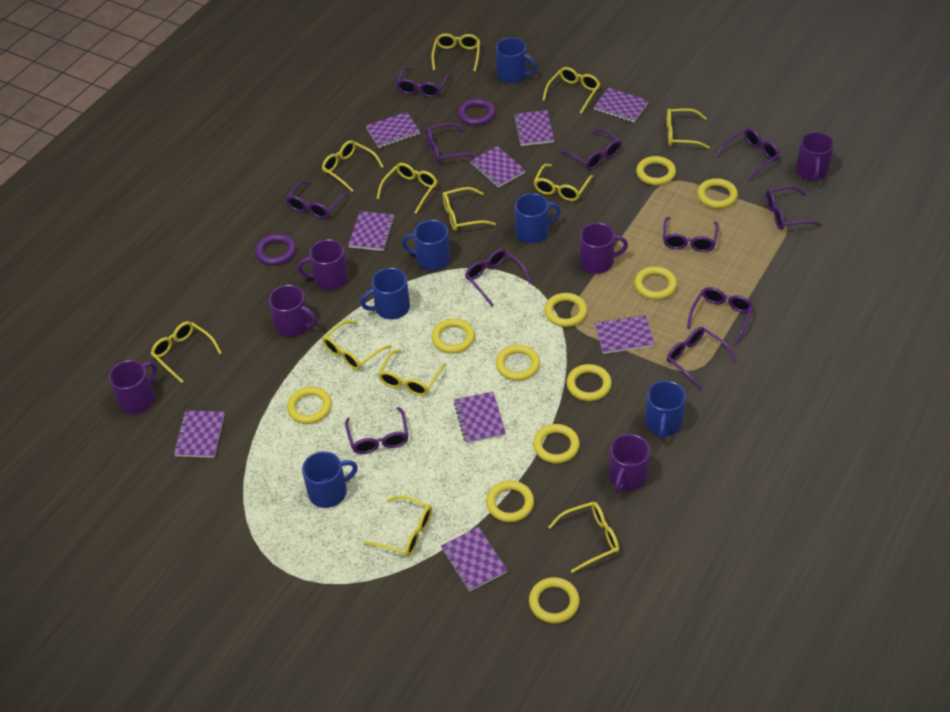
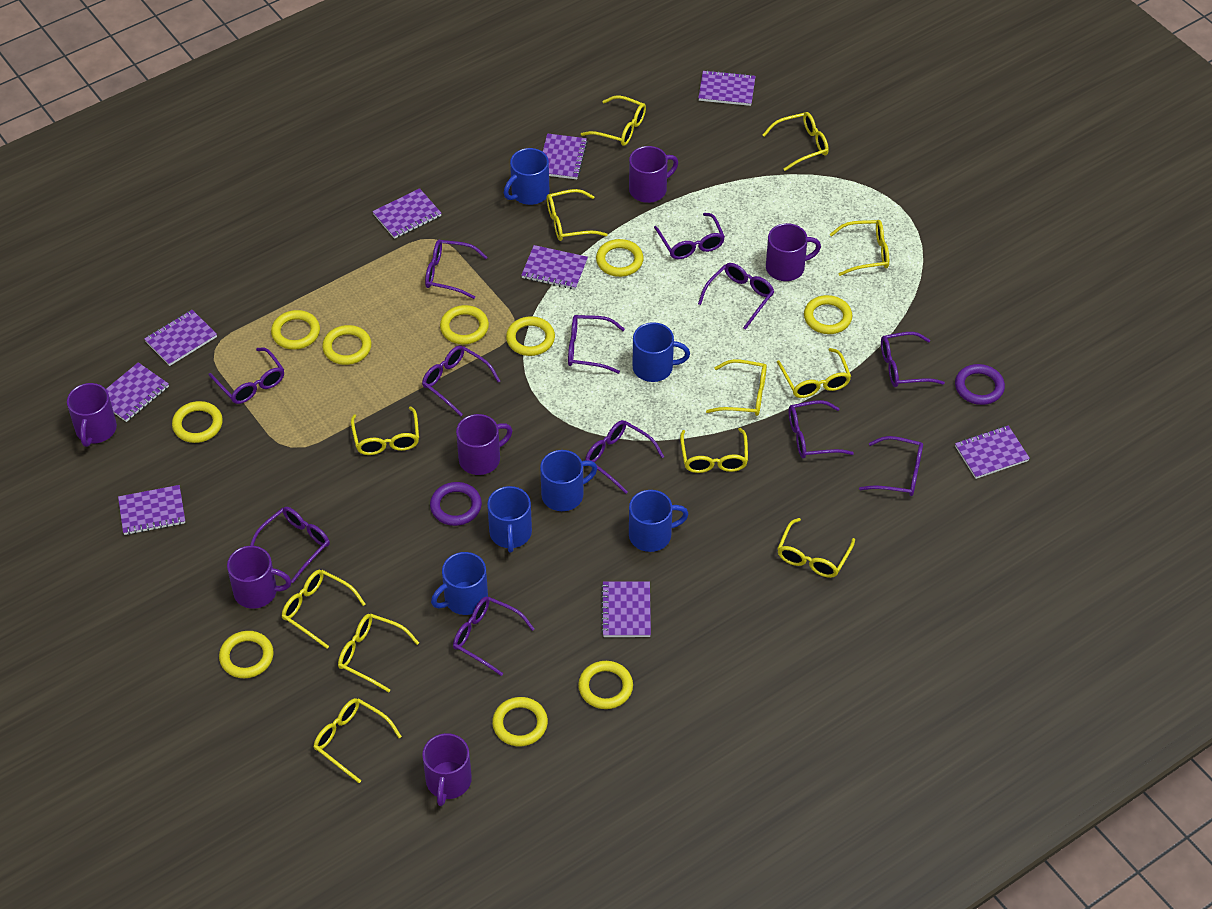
purple glasses: [286,181,348,219] [345,407,409,454] [396,67,450,98] [425,123,477,163] [465,249,532,307] [560,129,621,170] [663,217,719,252] [667,327,736,390] [687,287,754,344] [716,128,780,180] [765,186,822,230] = 11 -> [209,347,284,404] [250,507,330,583] [422,345,500,416] [425,240,488,299] [453,597,534,676] [568,315,625,374] [585,420,664,494] [654,213,725,259] [698,263,774,330] [789,400,854,459] [859,436,923,496] [881,332,945,387] = 12
yellow ring: [287,386,332,424] [431,318,475,354] [486,480,534,522] [496,345,540,381] [529,577,580,623] [533,424,580,463] [544,293,587,327] [566,364,612,401] [634,266,677,300] [636,156,676,185] [697,178,738,209] = 11 -> [172,401,223,443] [219,631,274,678] [271,310,320,350] [322,325,371,365] [440,305,489,344] [492,697,548,746] [506,316,555,356] [578,661,633,709] [596,239,644,277] [804,295,852,334] = 10

